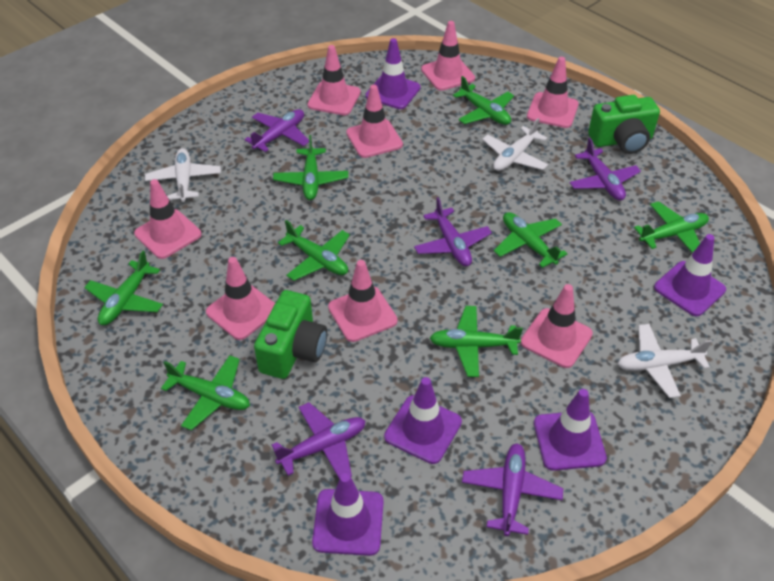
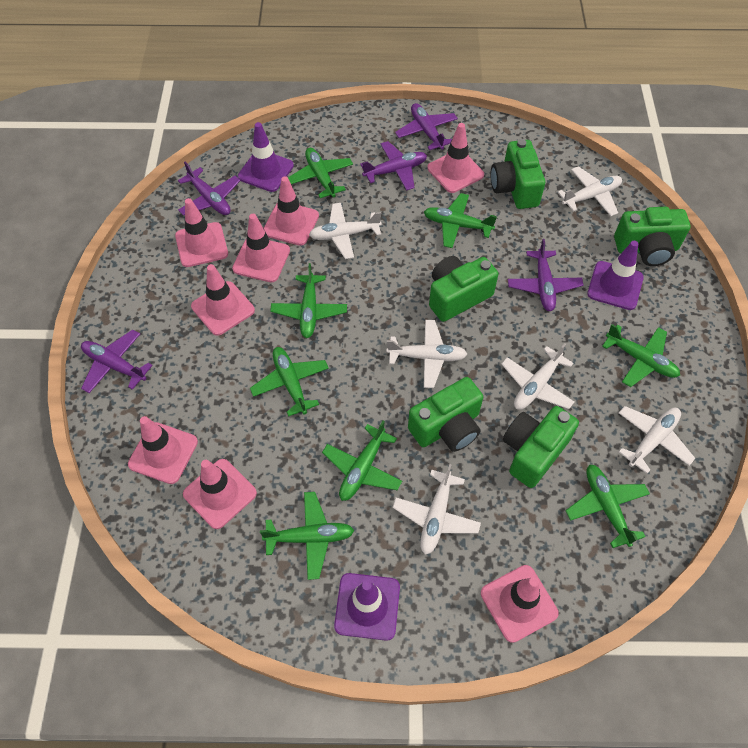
green camera: [254,290,327,379] [588,95,660,154] = 2 -> [408,377,483,452] [429,256,498,322] [490,139,545,209] [503,406,579,488] [614,207,691,266] = 5
purple traffic cone: [312,473,384,556] [366,38,421,109] [384,377,462,464] [534,389,607,471] [654,234,726,316] = 5 -> [238,122,294,192] [334,573,400,641] [587,241,644,310] = 3
white plane: [145,148,221,202] [482,118,548,171] [618,324,712,398] = 3 -> [309,203,382,259] [386,320,467,388] [393,464,481,555] [501,343,574,410] [557,166,622,216] [619,406,695,474] = 6

